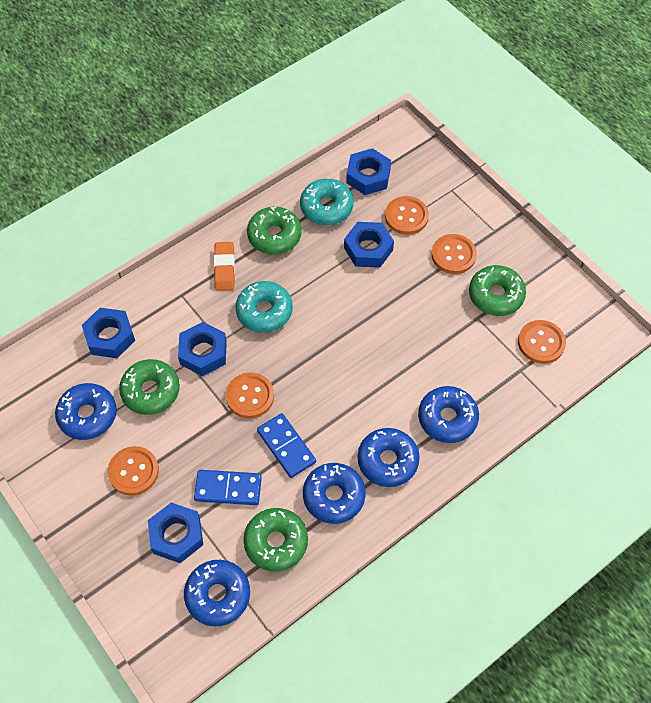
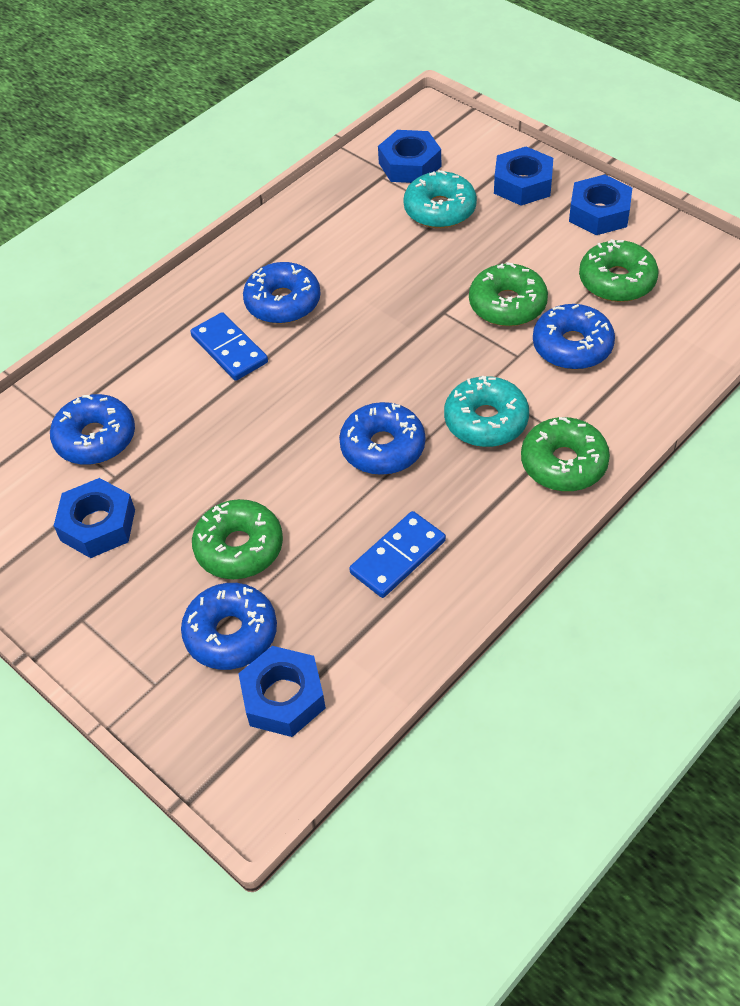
orange button: [108,446,159,496] [226,372,274,418] [385,196,429,235] [432,234,477,274] [518,320,566,364] = 5 -> none = 0
orange eraser: [214,242,235,291] = 1 -> none = 0

